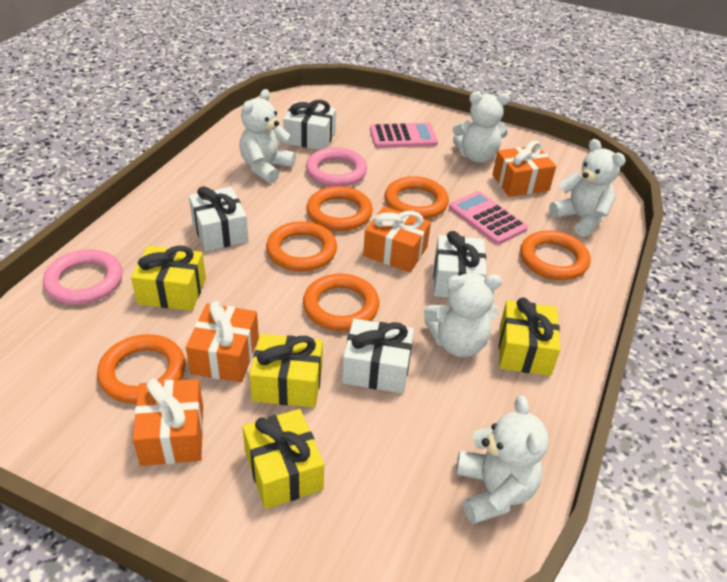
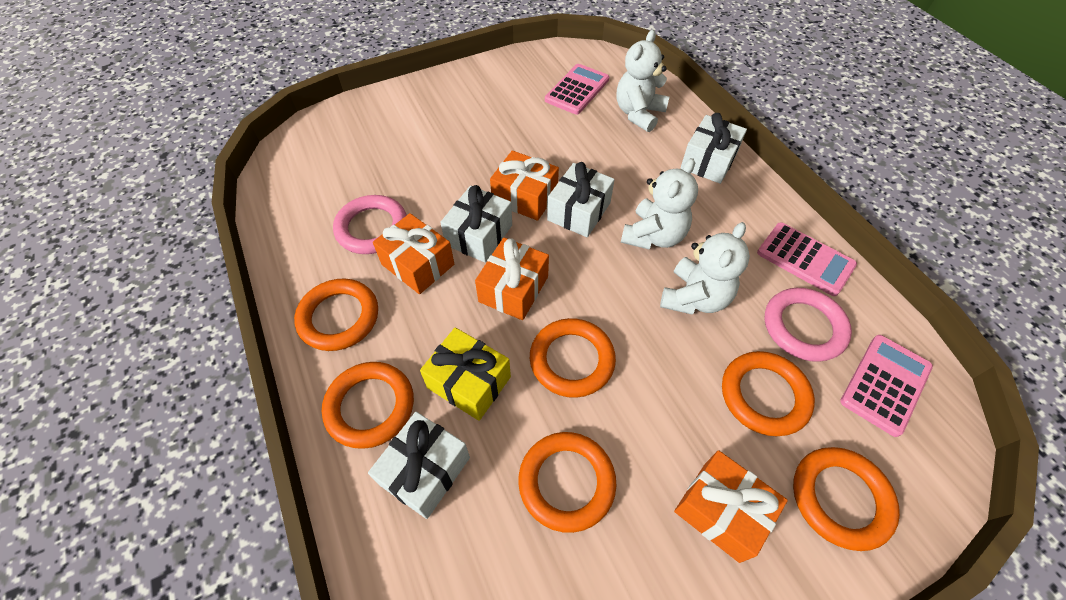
pink calculator: [370,123,438,148] [449,191,528,245] = 2 -> [545,64,609,115] [757,222,857,296] [840,335,933,437] = 3
white teddy bear: [240,89,296,184] [424,273,502,357] [453,92,510,163] [456,396,549,524] [549,139,626,237] = 5 -> [617,30,669,132] [621,158,698,250] [660,222,750,314] = 3
yellow gift: [131,246,206,311] [242,409,324,509] [249,334,323,408] [499,297,560,376] = 4 -> [420,327,511,421] = 1

